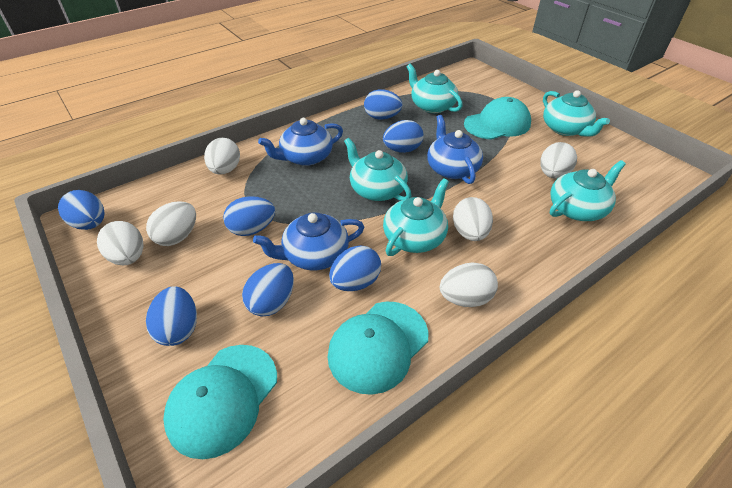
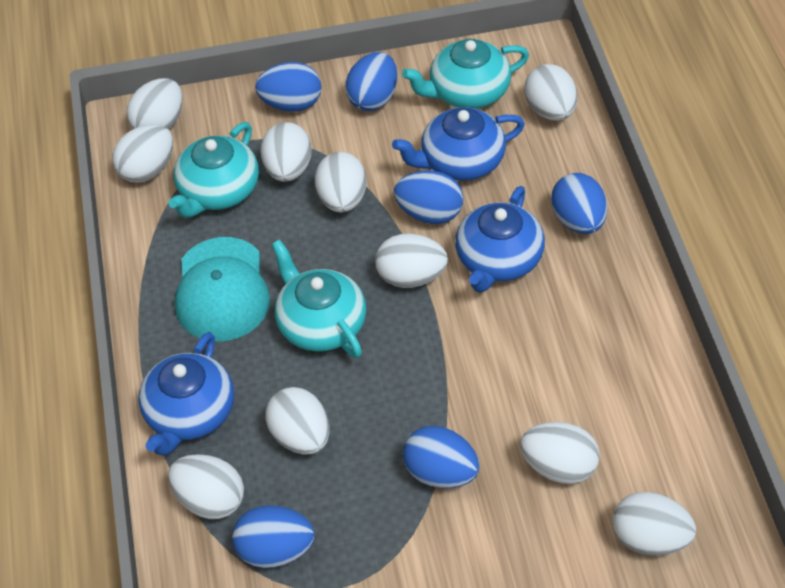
blue egg: [58,190,105,230] [146,286,197,346] [223,196,275,236] [242,263,294,316] [329,246,381,291] [364,89,402,120] [383,120,423,153] = 7 -> [232,505,314,568] [255,62,322,112] [345,52,398,111] [394,170,463,224] [403,426,479,488] [551,173,607,234] = 6
turquoise cap: [163,345,277,459] [328,302,428,395] [464,97,531,140] = 3 -> [175,237,270,341] = 1
turquoise teapot: [344,138,412,201] [383,178,449,256] [407,64,463,113] [543,90,610,137] [550,160,626,221] = 5 -> [168,122,259,218] [272,240,366,358] [402,39,529,109] = 3
white egg: [97,221,144,265] [146,201,196,246] [204,138,240,175] [440,262,498,307] [453,197,493,241] [540,142,577,179] = 6 -> [113,124,173,183] [127,78,183,130] [168,454,244,519] [260,122,312,182] [265,387,329,454] [315,152,367,213] [375,234,448,288] [520,422,600,484] [524,64,577,121] [612,492,696,555] = 10

